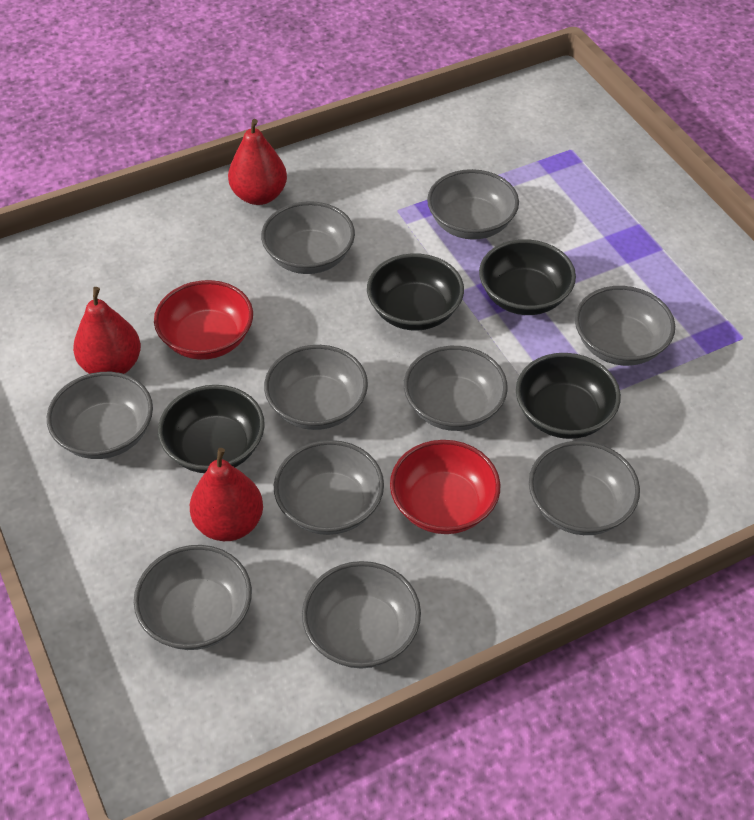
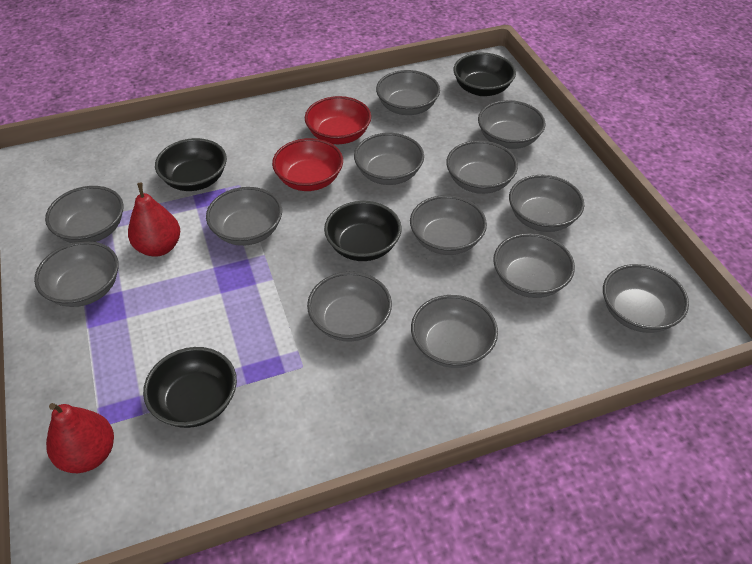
grey bowl: [47,372,153,459] [134,545,252,650] [261,201,355,274] [264,345,368,430] [274,440,384,535] [302,561,421,669] [404,346,508,431] [427,169,519,240] [529,441,640,535] [575,286,675,366] = 10 -> [34,241,119,307] [45,186,124,243] [206,187,282,246] [307,272,392,342] [354,133,424,185] [376,70,440,115] [410,195,487,255] [411,295,498,368] [446,140,518,194] [478,100,546,149] [493,233,575,298] [509,175,584,232] [603,264,689,333] = 13
red pear: [73,287,141,374] [190,448,263,541] [228,119,287,205] = 3 -> [46,403,114,473] [128,183,180,257] = 2

